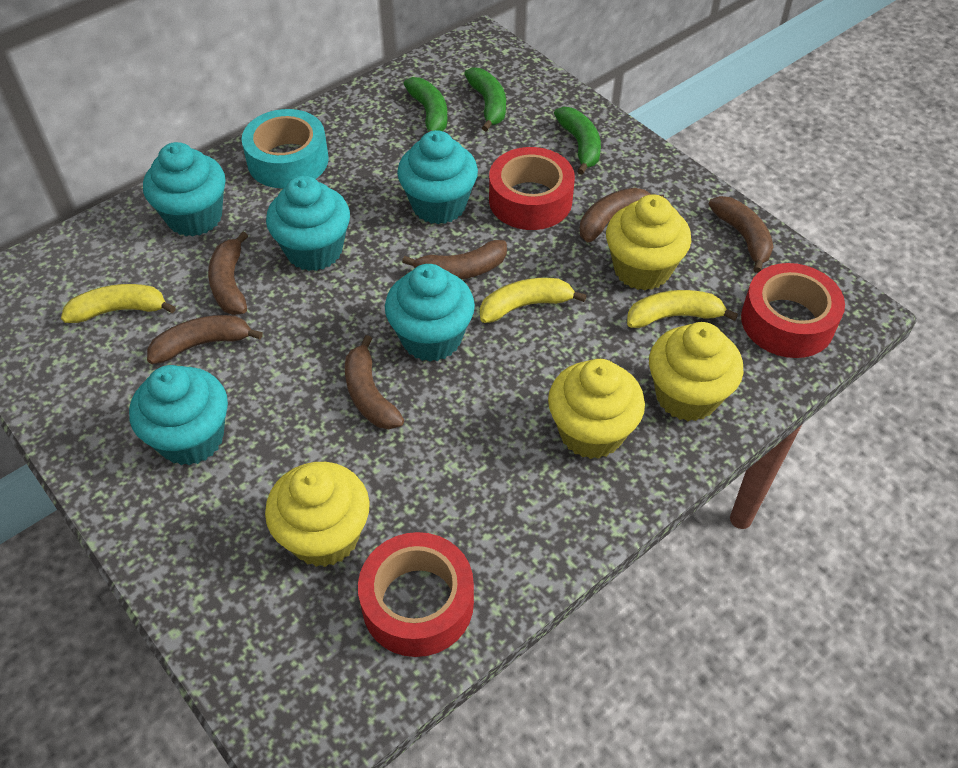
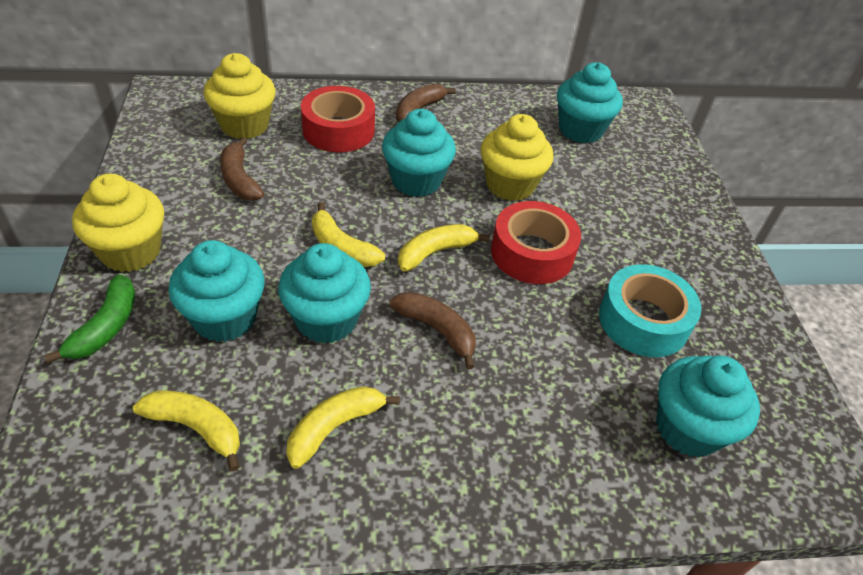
brown banana: [147,315,263,364] [208,232,248,315] [345,335,404,429] [402,240,507,280] [579,188,664,242] [708,196,773,273] = 6 -> [220,137,264,201] [390,292,476,369] [396,84,456,122] = 3
green banana: [404,77,447,132] [464,67,506,131] [554,107,601,175] = 3 -> [44,275,135,363] = 1
red tape: [358,532,474,657] [489,147,575,230] [741,263,845,358] = 3 -> [301,86,375,153] [491,201,581,284] = 2
yellow banana: [61,284,176,323] [480,278,587,323] [627,290,738,328] = 3 -> [133,390,240,472] [286,386,400,469] [312,202,385,267] [398,224,490,272] = 4
yellow cupcake: [265,462,370,567] [548,359,645,459] [606,194,691,290] [649,322,743,421] = 4 -> [72,174,164,272] [204,53,276,139] [481,114,554,201] = 3

